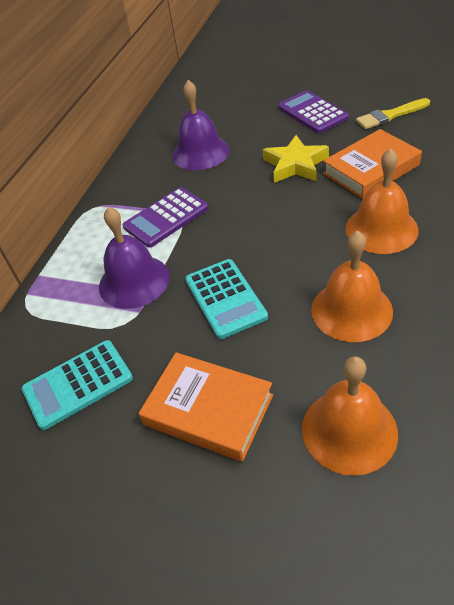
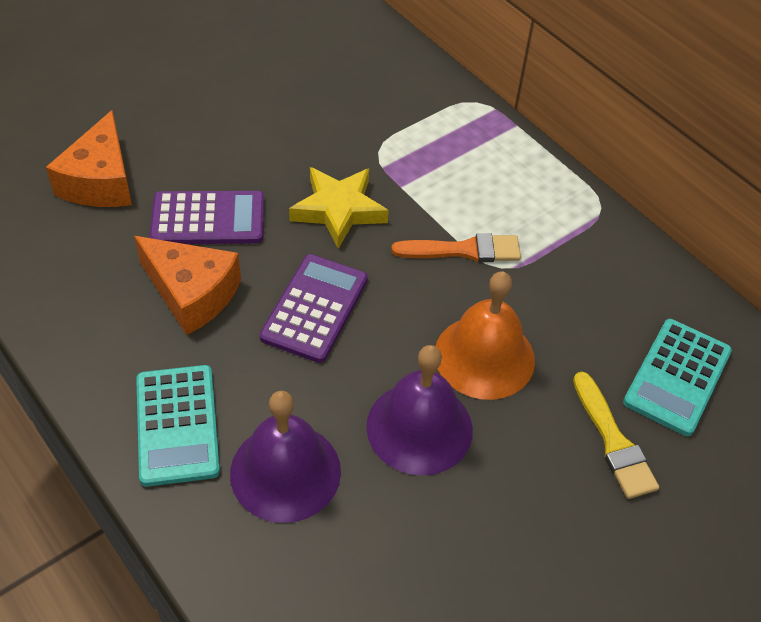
orange bell: [302,356,398,476] [311,230,393,342] [345,148,419,254] = 3 -> [436,271,535,400] = 1
orange book: [139,352,273,462] [323,129,422,199] = 2 -> none = 0
orange brush: none = 0 -> [391,233,521,262] = 1
orange cheese: none = 0 -> [46,110,132,207] [134,236,241,335] = 2

